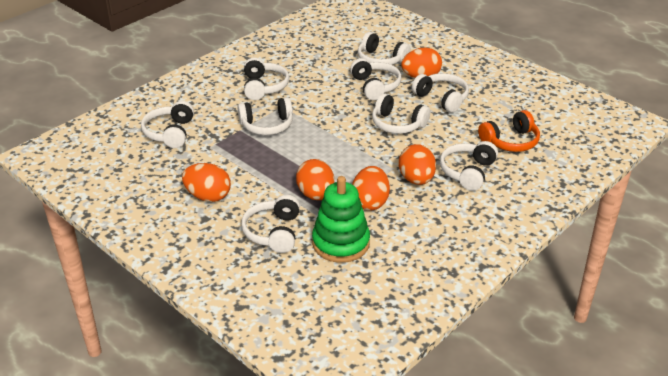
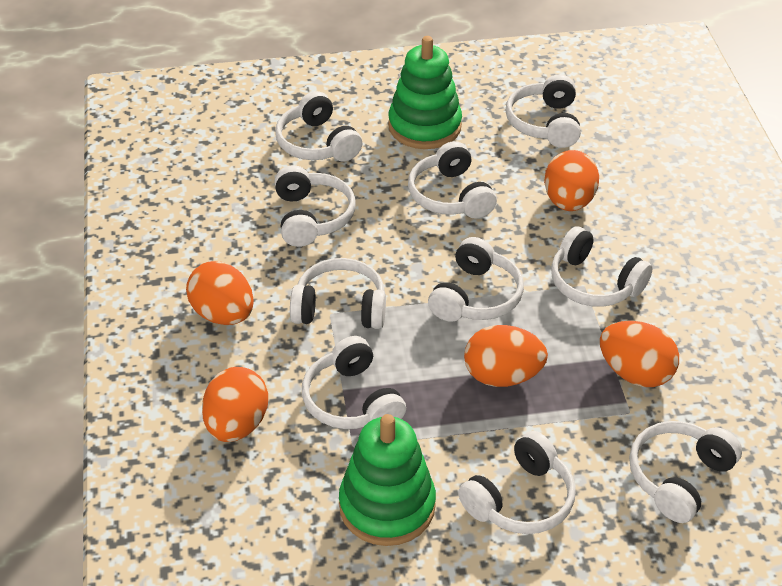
green stacking toy: [312,176,370,263] = 1 -> [339,414,436,546] [388,36,462,149] = 2
orange headphones: [478,110,540,152] = 1 -> none = 0
white headphones: [141,101,194,148] [238,97,293,135] [241,195,300,253] [244,57,289,100] [350,58,401,100] [358,32,411,65] [372,93,430,134] [412,73,469,113] [440,141,498,191] = 9 -> [275,91,362,161] [275,165,356,247] [290,258,386,329] [302,336,406,429] [408,141,497,219] [428,237,524,322] [458,431,576,534] [506,74,581,148] [551,226,653,307] [629,421,742,523] = 10

